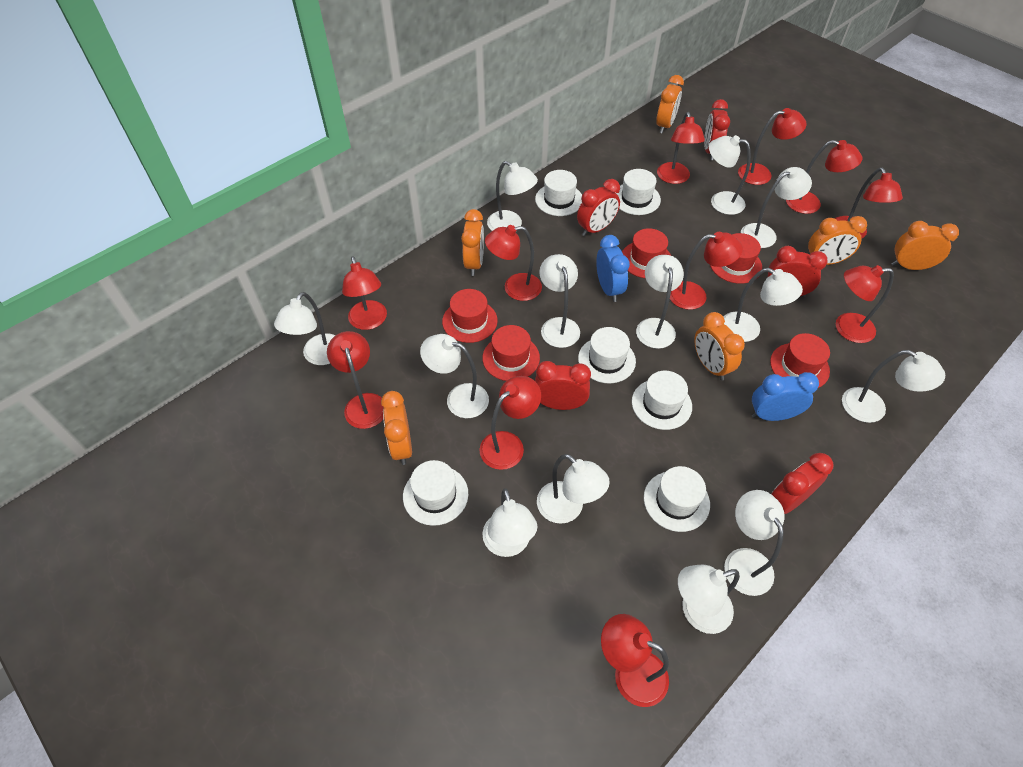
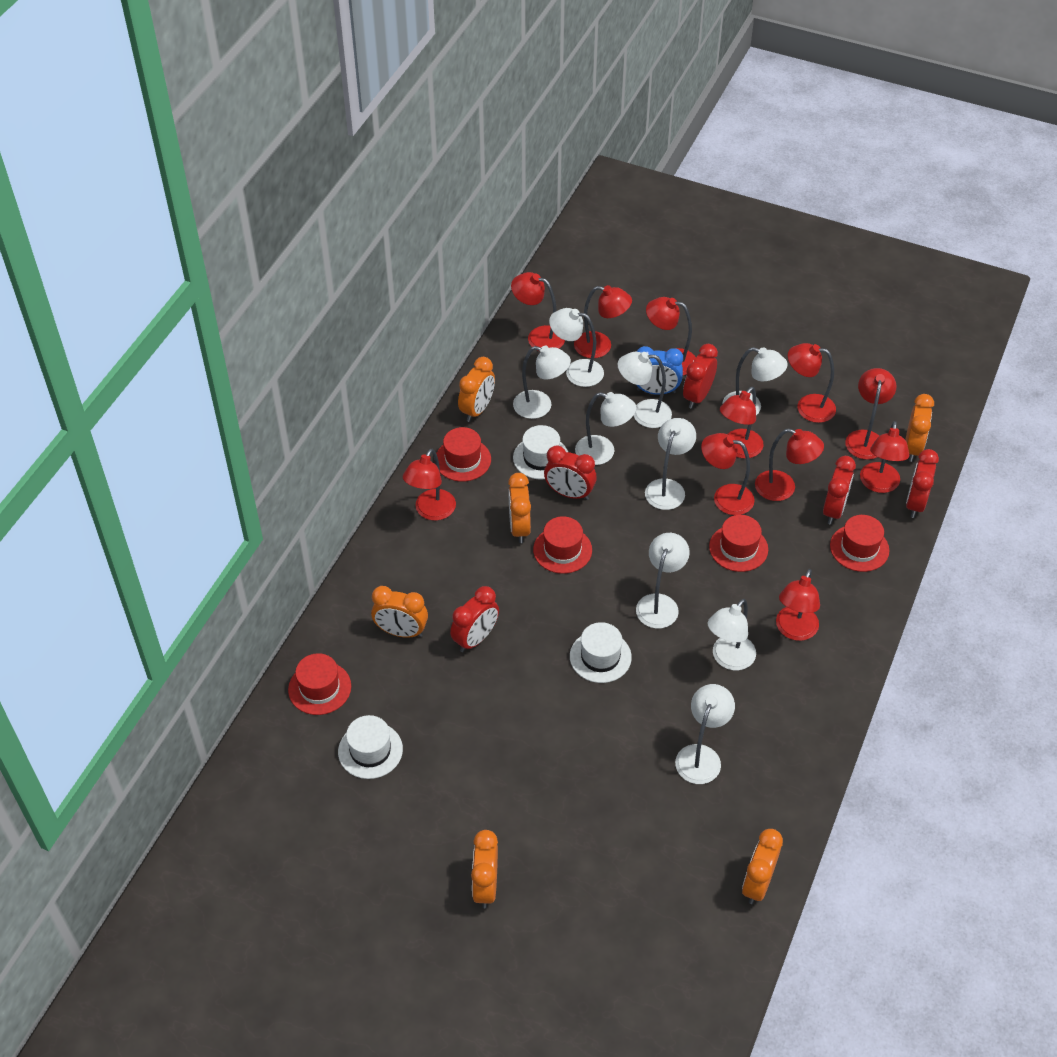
blue clock: [596,235,630,302] [752,372,819,421] = 2 -> [636,346,683,395] = 1
white hat: [403,460,468,526] [535,170,582,216] [578,327,636,383] [616,169,661,215] [632,371,692,430] [644,466,710,532] = 6 -> [338,715,403,779] [513,425,568,480] [570,622,632,683] = 3
white lamp: [274,292,335,365] [420,334,489,418] [482,488,538,557] [487,161,538,231] [537,454,610,524] [539,254,580,348] [636,255,684,349] [678,565,740,634] [709,135,751,215] [723,268,803,342] [724,490,785,596] [741,167,812,248] [842,350,945,423] = 13 -> [513,346,571,419] [549,308,604,387] [575,392,636,465] [618,352,672,428] [636,533,690,629] [645,418,696,510] [675,684,735,784] [708,599,756,670] [722,347,788,415] = 9

